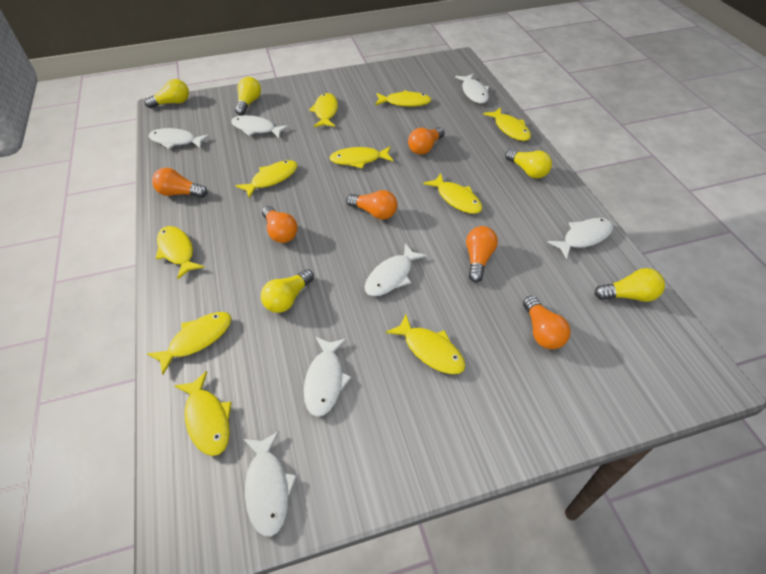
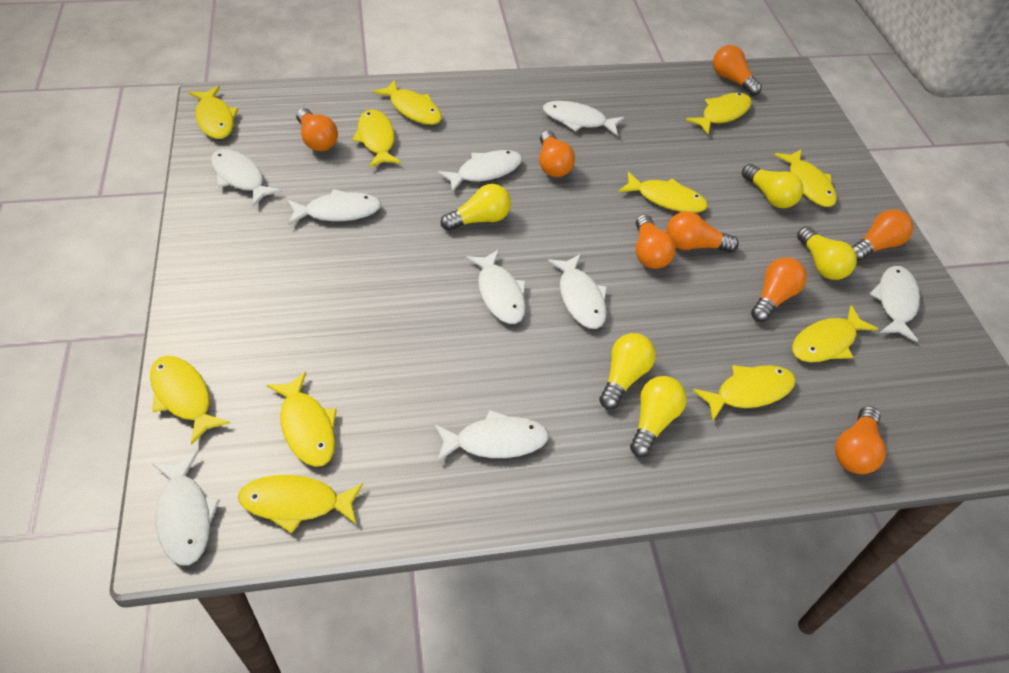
orange light bulb: [152,168,207,198] [262,206,298,243] [346,190,397,220] [408,127,445,155] [466,226,498,282] [523,296,571,349] = 6 -> [296,108,338,151] [539,130,575,177] [636,214,676,269] [667,211,739,253] [713,45,762,96] [751,257,807,322] [835,406,886,474] [851,209,913,261] = 8
white fish: [148,128,210,149] [231,115,289,138] [244,431,297,537] [304,337,351,417] [365,243,427,296] [455,73,489,104] [547,218,613,259] = 7 -> [153,452,220,565] [211,149,282,206] [287,189,381,225] [435,410,549,462] [438,150,522,193] [466,249,526,324] [543,101,624,136] [548,254,607,329] [870,266,920,342] = 9
yellow fish: [147,312,232,375] [156,226,205,279] [174,371,232,456] [235,160,298,198] [309,93,338,127] [329,146,393,169] [375,90,432,107] [386,314,466,374] [423,173,482,214] [483,107,531,141] = 10 -> [150,356,230,445] [189,86,238,139] [238,475,363,533] [267,372,337,467] [352,109,401,168] [373,80,442,125] [618,172,708,213] [686,93,752,134] [693,365,796,421] [774,149,837,207] [792,305,878,362] = 11

